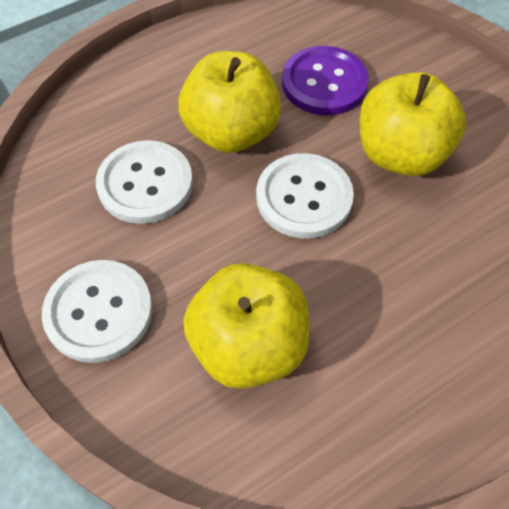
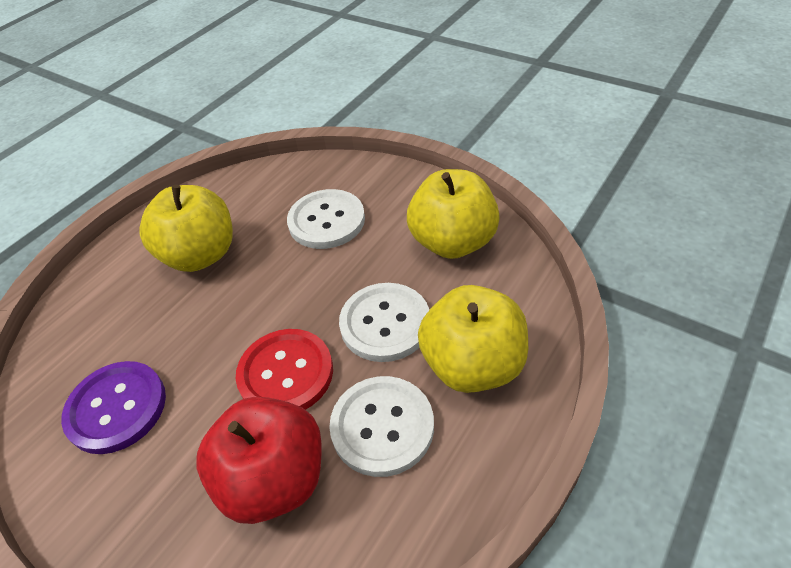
red apple: none = 0 -> [197,397,322,524] = 1
red button: none = 0 -> [236,329,333,410] = 1

